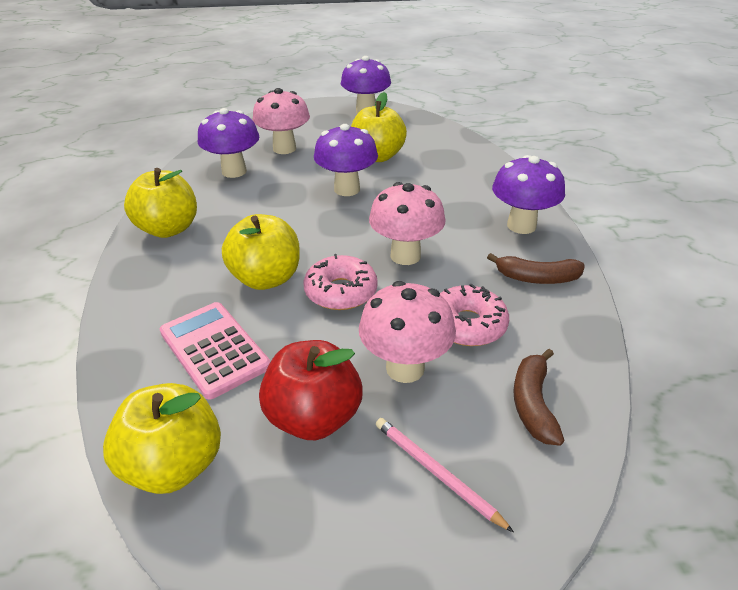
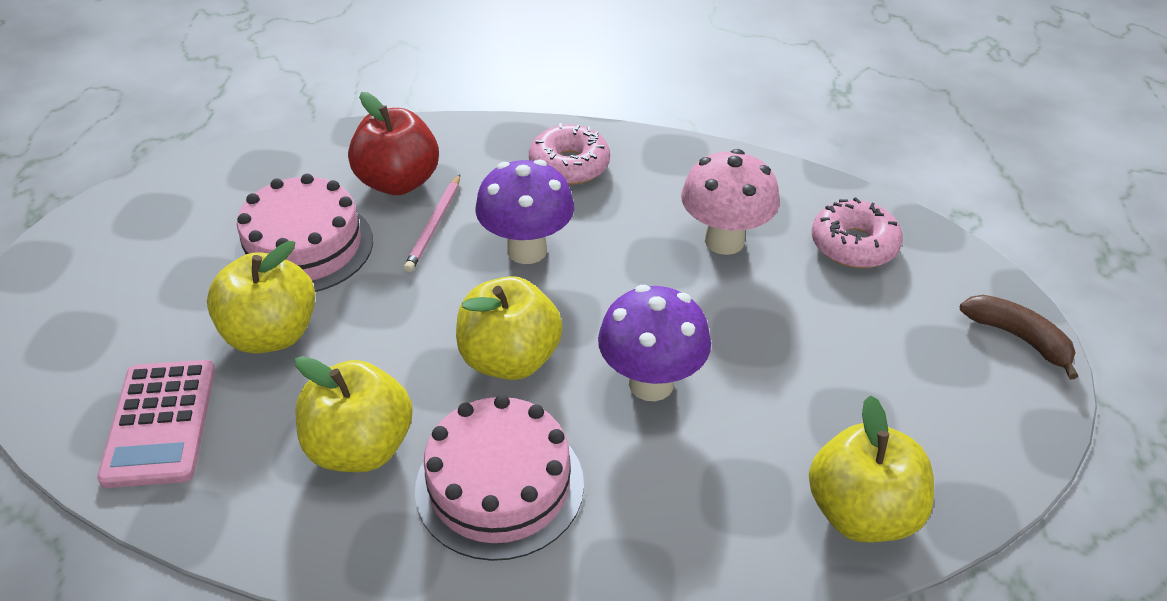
brown banana: [487,253,584,284] [513,349,565,446] = 2 -> [960,295,1078,379] = 1
pink cake: none = 0 -> [235,174,373,292] [415,395,584,561] = 2
pink mushroom: [253,88,310,154] [359,281,456,383] [369,182,445,265] = 3 -> [681,149,780,255] = 1
purple mushroom: [198,108,259,178] [314,124,378,196] [341,56,391,114] [492,155,565,234] = 4 -> [475,159,574,264] [598,285,711,401] = 2

